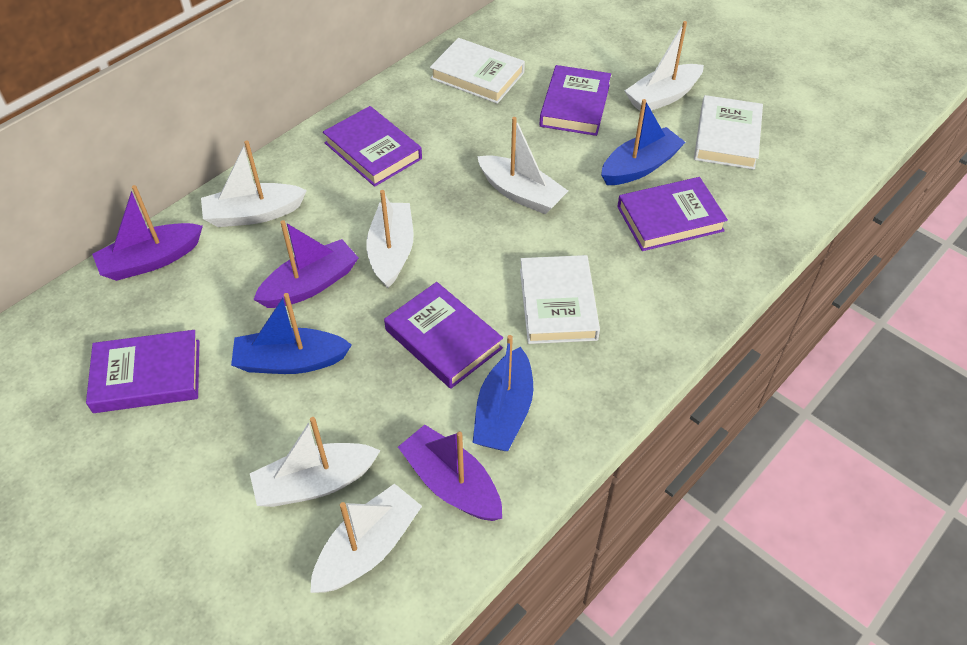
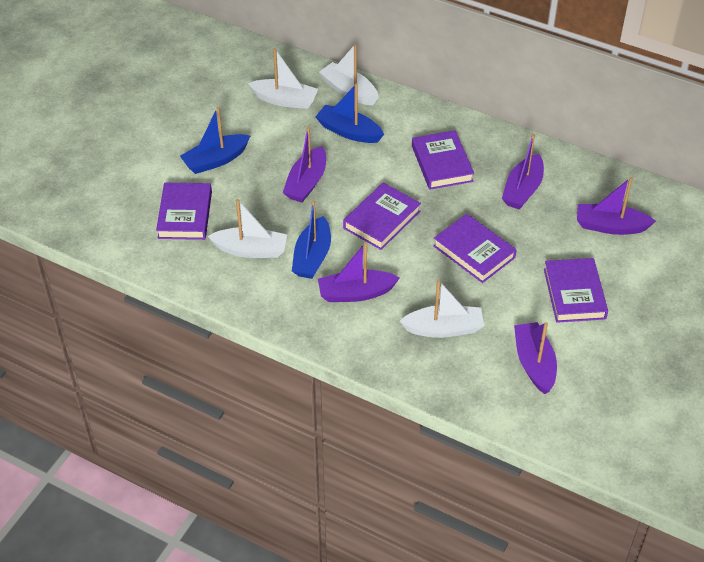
purple boat: [92,185,203,281] [253,220,358,308] [398,425,502,521] = 3 -> [283,127,326,202] [318,242,400,302] [502,134,544,210] [514,322,557,394] [577,177,656,235] = 5
white boat: [201,140,307,227] [250,417,381,507] [310,483,422,593] [366,190,413,289] [477,117,568,214] [624,21,704,111] = 6 -> [208,199,287,258] [248,48,318,109] [319,44,378,105] [400,280,484,338] = 4
white book: [430,38,525,104] [520,255,600,344] [694,95,763,170] = 3 -> none = 0

